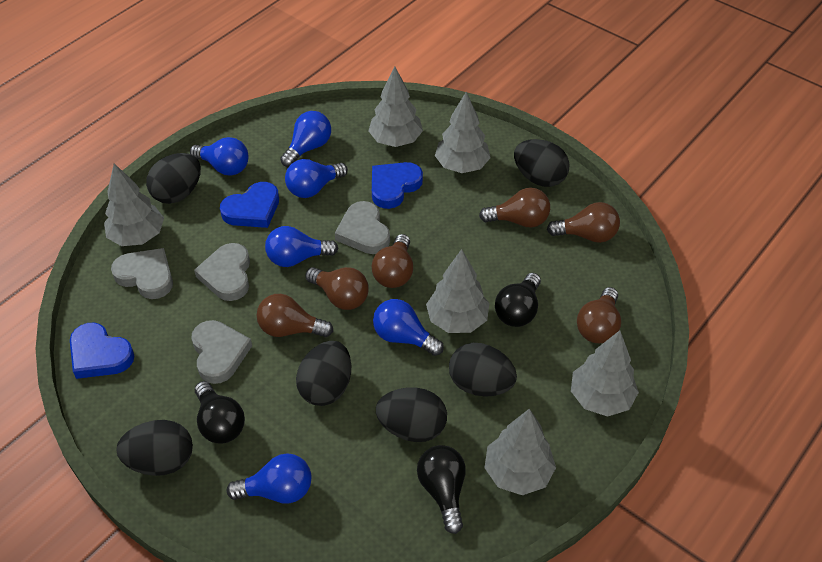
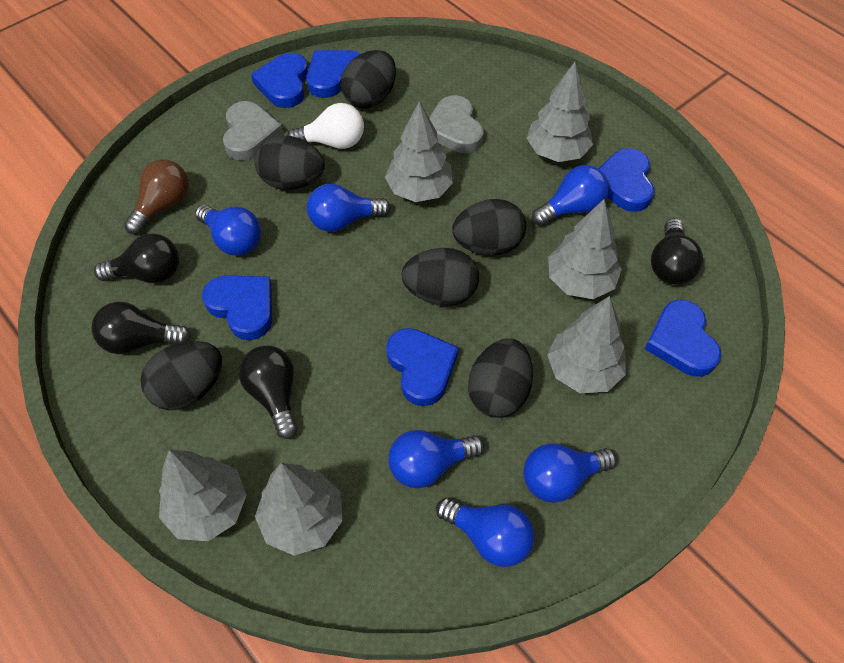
black light bulb: [195,381,245,443] [417,445,466,534] [495,273,541,327] = 3 -> [92,302,191,354] [94,233,179,283] [239,345,297,439] [651,218,703,285] = 4
blue heart: [70,323,134,379] [220,182,279,228] [372,162,423,209] = 3 -> [202,275,272,340] [251,53,308,108] [307,50,360,98] [386,328,459,406] [599,148,654,212] [645,300,721,377] = 6
brown light bulb: [257,294,333,337] [305,267,369,310] [372,234,413,288] [479,188,550,228] [547,202,620,243] [577,287,621,343] = 6 -> [124,159,189,234] = 1
grey heart: [111,248,173,299] [191,320,252,384] [194,243,250,301] [335,201,390,254] = 4 -> [223,101,283,161] [429,95,484,153] = 2
white light bulb: none = 0 -> [287,103,364,149] = 1

